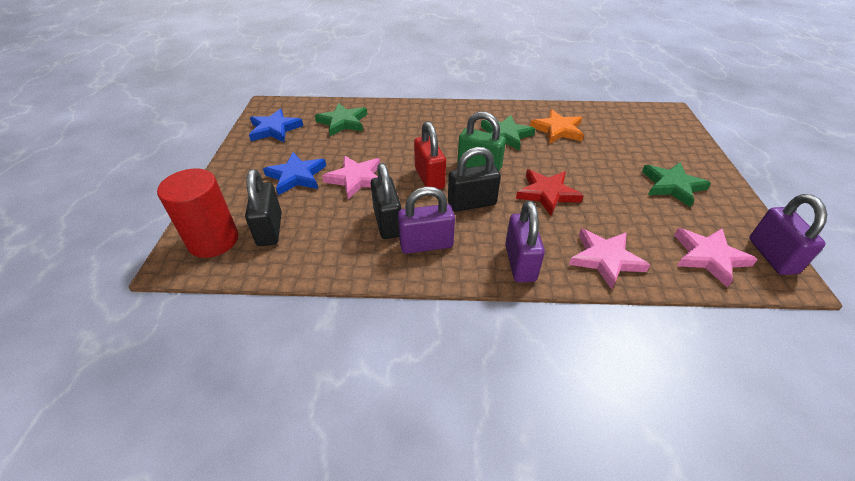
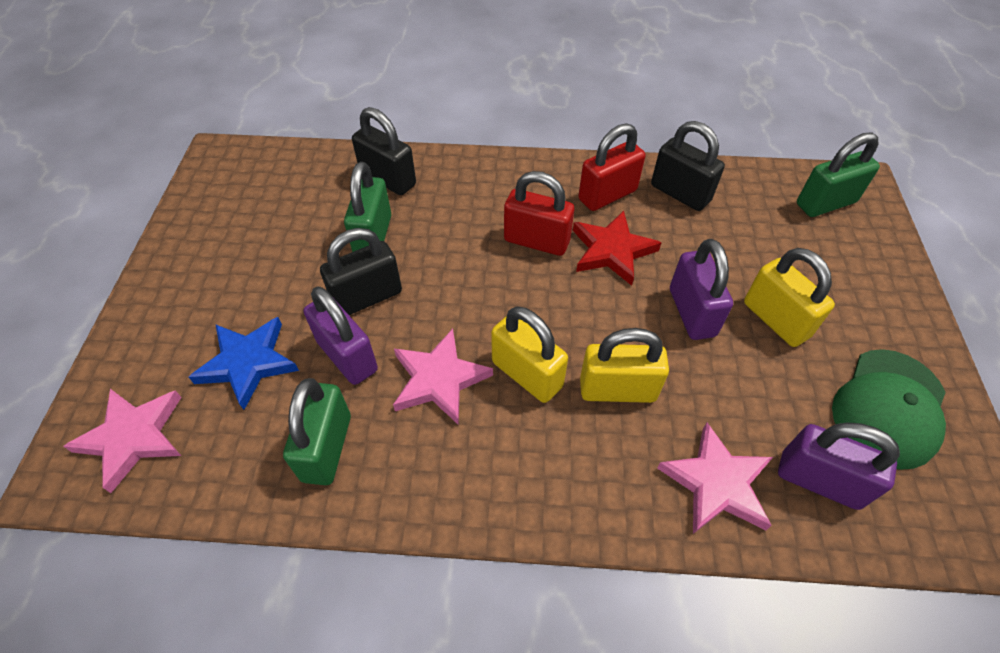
blue star: [249,109,303,142] [263,152,326,195] = 2 -> [189,317,299,410] = 1
green cap: none = 0 -> [832,349,946,470] = 1
green padlock: [457,111,506,171] = 1 -> [283,378,351,485] [344,162,391,252] [797,133,880,217] = 3
green star: [315,103,367,136] [481,115,535,150] [642,162,711,208] = 3 -> none = 0
orange star: [530,109,584,144] = 1 -> none = 0
red cylinder: [157,169,238,258] = 1 -> none = 0
red padlock: [414,121,446,189] = 1 -> [504,171,574,256] [578,123,645,211] = 2
yellow padlock: none = 0 -> [491,306,568,403] [580,328,669,403] [744,248,835,347] = 3

